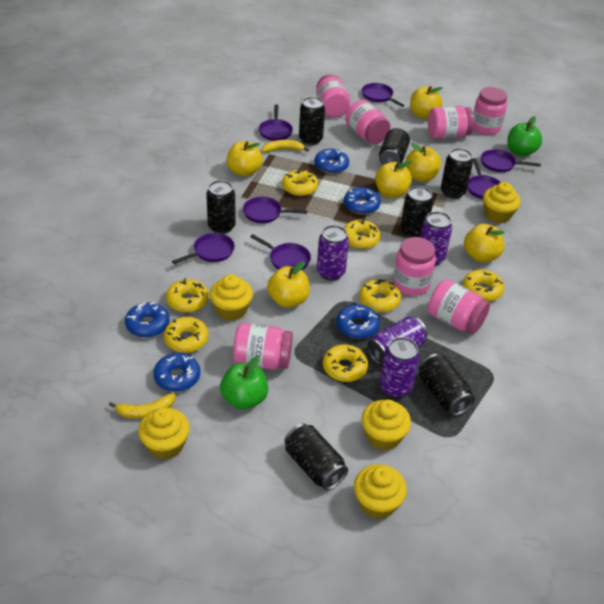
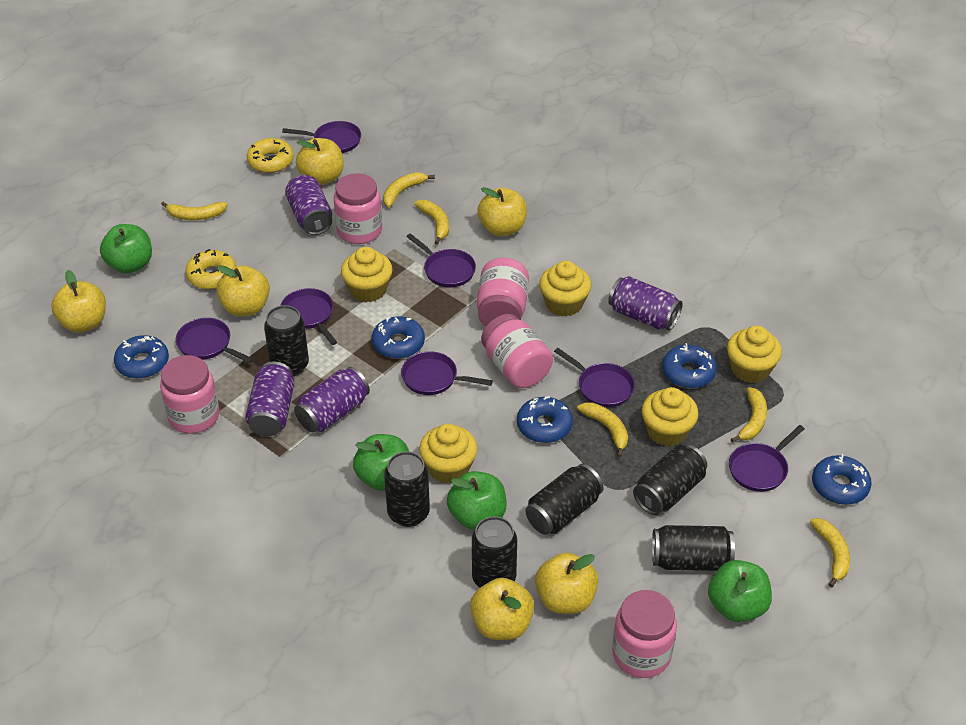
black can: [206,180,236,234] [284,423,348,490] [299,97,325,145] [379,128,410,166] [400,186,433,238] [419,354,475,416] [441,148,473,199] = 7 -> [264,305,309,376] [384,451,430,527] [472,516,517,588] [526,464,604,535] [633,444,707,515] [652,525,735,571] = 6
green apple: [220,356,268,410] [507,116,542,157] = 2 -> [100,224,152,274] [353,434,409,491] [447,471,507,530] [708,560,772,622] = 4
pink jar: [233,323,293,370] [316,74,351,118] [345,100,390,144] [393,237,436,296] [428,106,474,139] [428,279,490,334] [473,87,507,135] = 7 -> [160,355,219,434] [334,173,382,244] [477,258,529,326] [481,314,553,388] [612,590,677,678] = 5
yellow banana: [109,393,175,418] [262,140,309,152] = 2 -> [161,202,228,220] [383,172,435,207] [414,200,449,245] [577,402,628,457] [731,387,767,443] [810,518,850,588] = 6
yellow donut: [164,317,209,353] [166,278,209,312] [282,169,318,196] [323,344,368,382] [344,219,381,249] [359,279,401,312] [463,270,504,301] = 7 -> [185,249,236,289] [247,138,294,173] = 2

